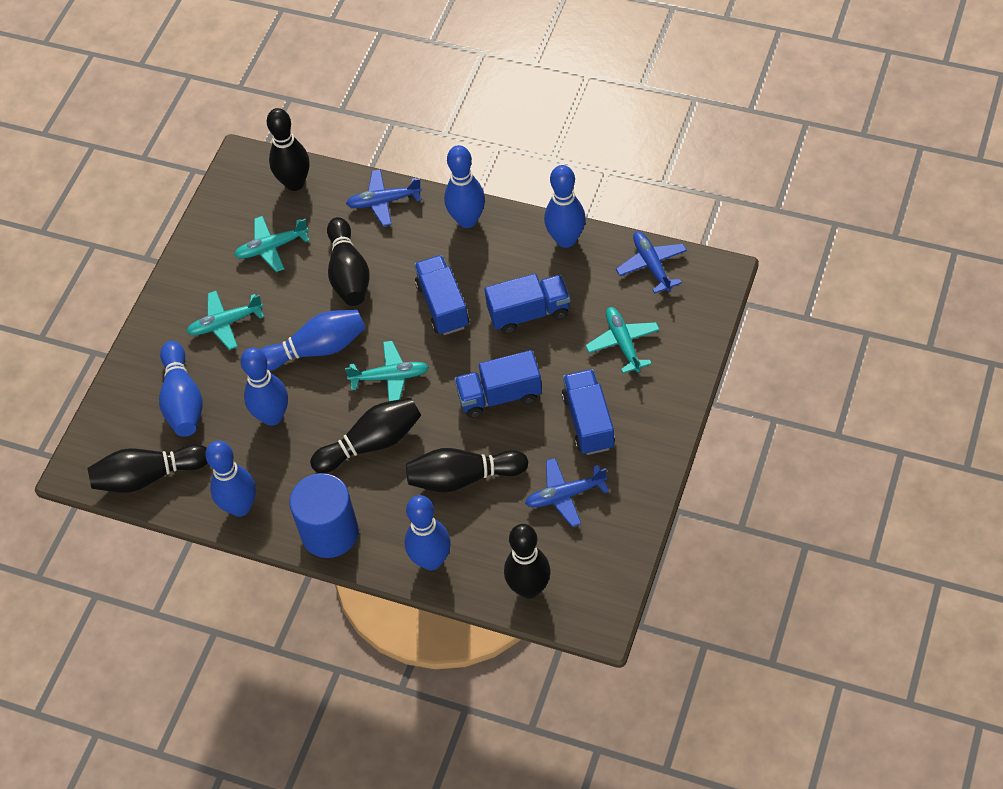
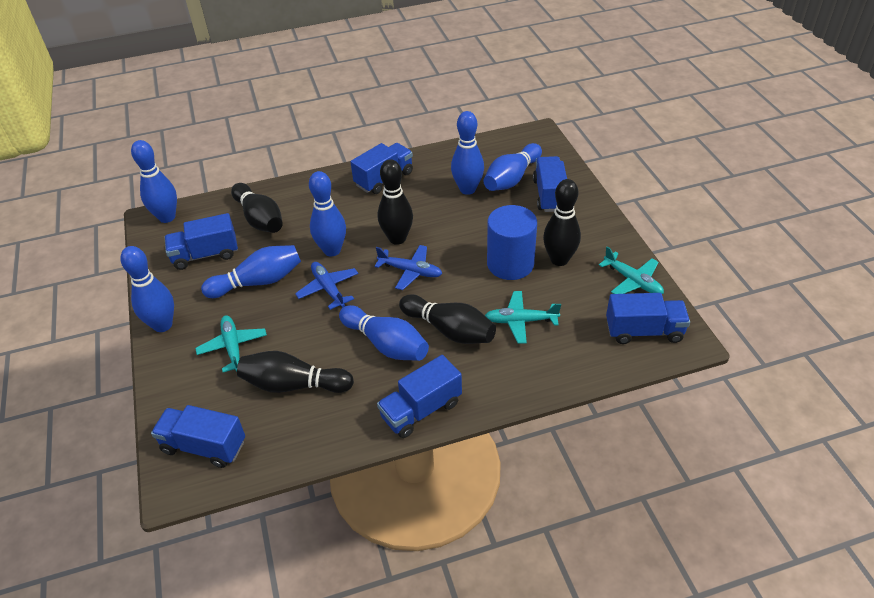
black bowling pin: [88,444,208,493] [267,108,309,191] [310,397,421,473] [327,217,370,306] [406,448,528,492] [504,524,551,599] = 6 -> [231,183,283,233] [237,351,354,393] [378,159,413,245] [399,294,496,344] [543,179,581,266] = 5
blue plane: [346,169,422,226] [525,458,609,527] [616,231,687,294] = 3 -> [295,262,358,310] [374,245,442,290] = 2
blue truck: [414,255,469,335] [454,350,542,418] [485,274,570,334] [562,369,615,455] = 4 -> [151,405,245,468] [165,213,238,270] [351,143,413,194] [377,355,462,438] [533,156,567,212] [606,293,690,344] = 6
turquoise plane: [187,291,264,350] [234,216,310,272] [345,341,429,401] [585,307,660,373] = 4 -> [195,315,267,372] [485,291,561,344] [599,246,664,294] = 3

